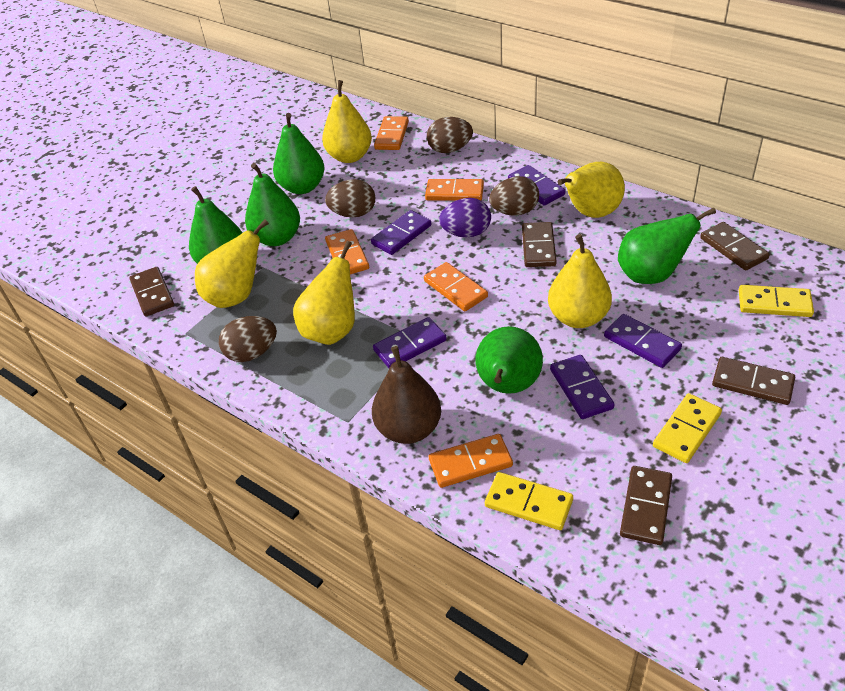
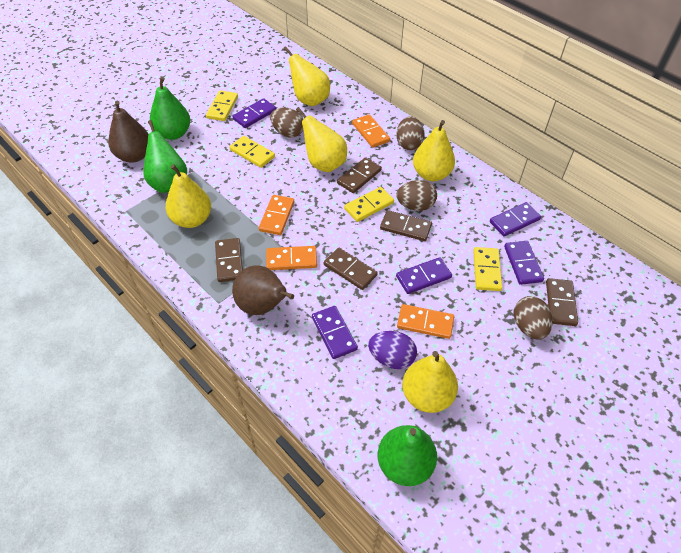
brown pear: [372,346,441,444] = 1 -> [108,101,149,163] [232,265,294,315] = 2
green pear: [189,186,242,264] [245,163,300,246] [273,113,325,194] [475,326,543,394] [618,207,716,284] = 5 -> [143,120,187,193] [150,77,190,140] [378,425,437,486] = 3
orange domino: [325,229,369,274] [374,116,409,150] [424,262,488,311] [425,179,484,201] [429,434,513,488] = 5 -> [259,195,294,235] [266,246,317,270] [352,114,390,148] [397,304,454,339] = 4
yellow domino: [485,472,573,530] [653,393,722,463] [739,285,814,317] = 3 -> [206,90,238,121] [229,136,275,168] [344,187,394,222] [473,247,502,291] = 4

